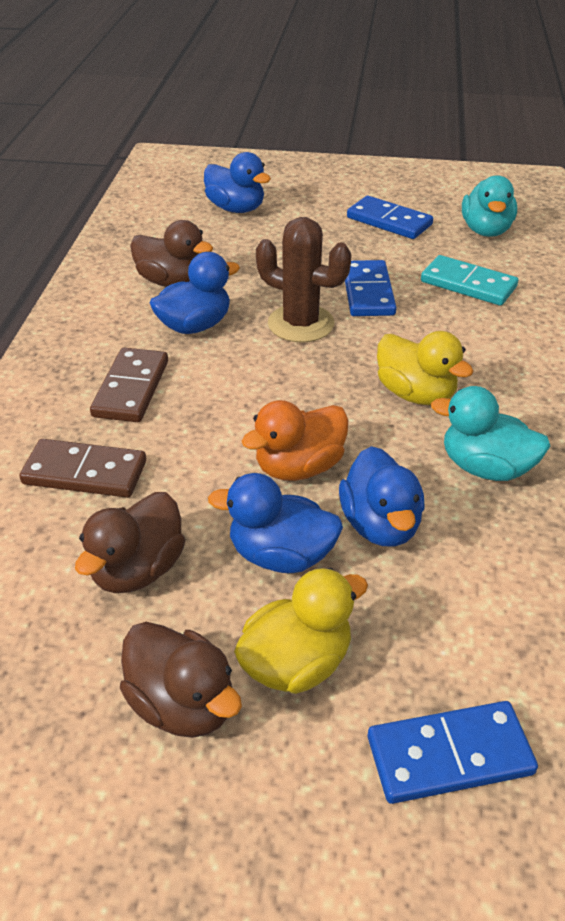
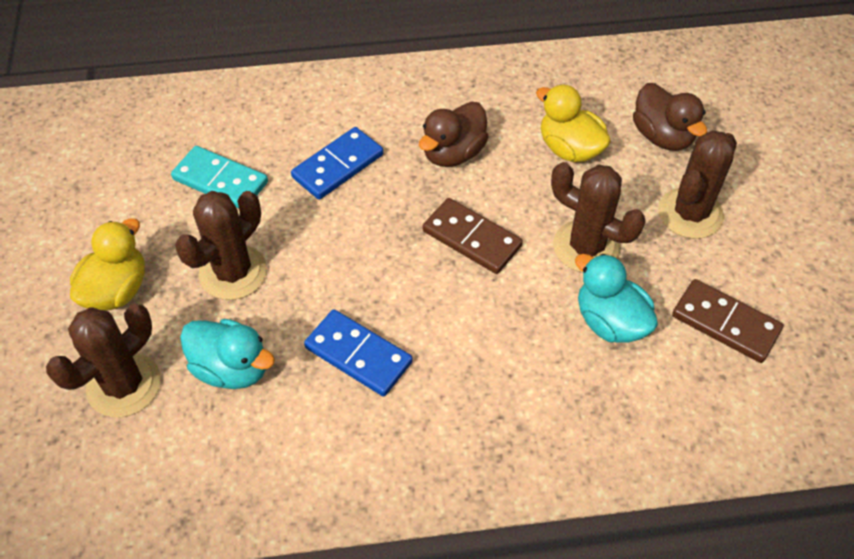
blue domino: [345,260,397,316] [347,196,433,239] [368,701,538,804] = 3 -> [291,127,383,200] [304,309,413,397] = 2
blue duck: [150,252,240,334] [204,152,271,213] [208,473,343,573] [339,446,425,547] = 4 -> none = 0
brown cactus: [256,217,351,343] = 1 -> [46,304,161,417] [175,191,267,300] [551,162,646,273] [658,130,737,239] = 4
brown duck: [75,492,185,593] [120,622,242,738] [130,220,213,287] = 3 -> [419,102,489,167] [633,83,707,151] = 2
orange duck: [242,400,348,481] = 1 -> none = 0

